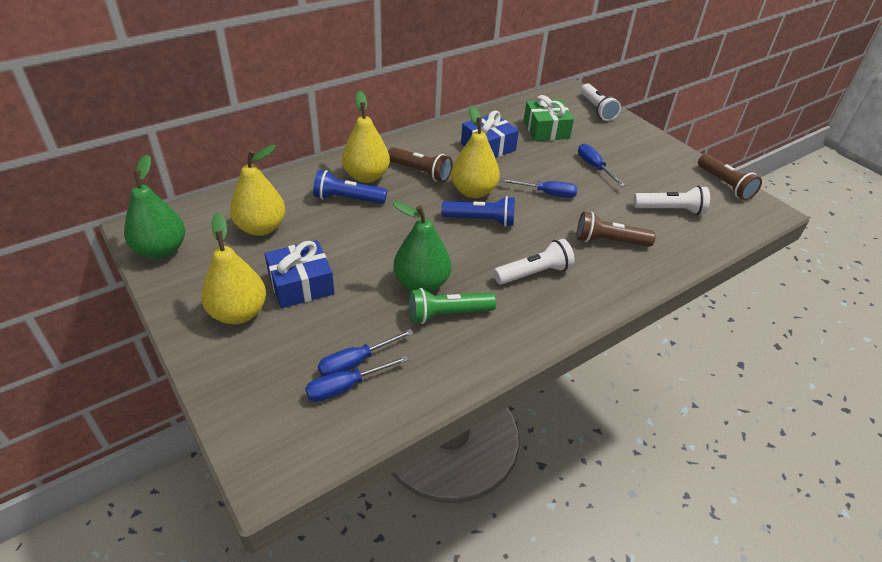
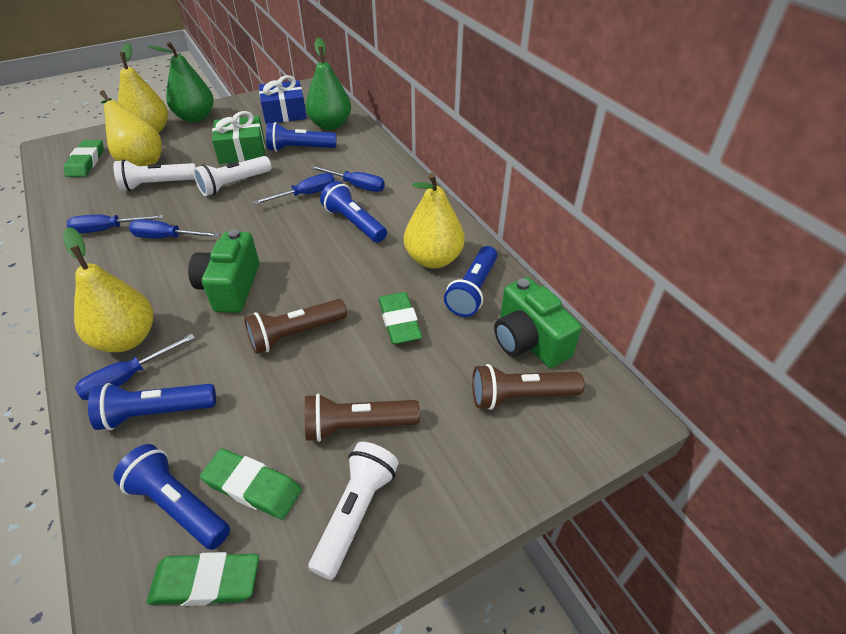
blue flashlight: [313,170,387,204] [441,196,515,227] = 2 -> [88,383,216,430] [113,444,230,550] [266,122,336,152] [320,181,387,242] [444,246,497,317] = 5
blue gift: [265,240,335,308] [461,111,519,158] = 2 -> [259,75,307,124] = 1
blue screwdriver: [305,356,409,402] [318,329,413,377] [501,179,578,198] [578,144,625,187] = 4 -> [67,214,164,233] [75,334,195,400] [129,219,220,238] [253,173,335,204] [310,166,385,192] = 5
green camera: none = 0 -> [188,229,259,313] [494,277,582,368] = 2
green eraser: none = 0 -> [64,140,104,177] [147,552,259,606] [200,449,302,519] [379,292,422,344] = 4
green flashlight: [409,288,496,324] = 1 -> none = 0

